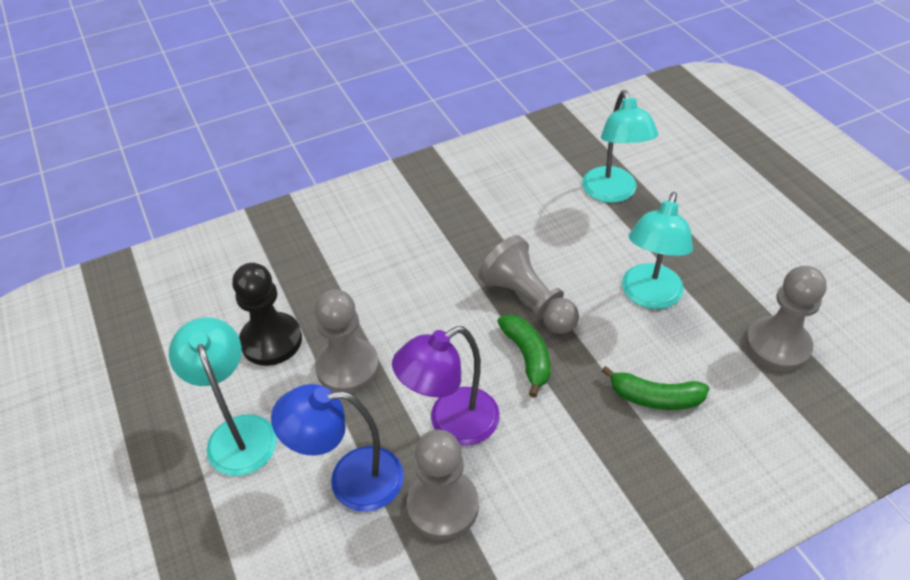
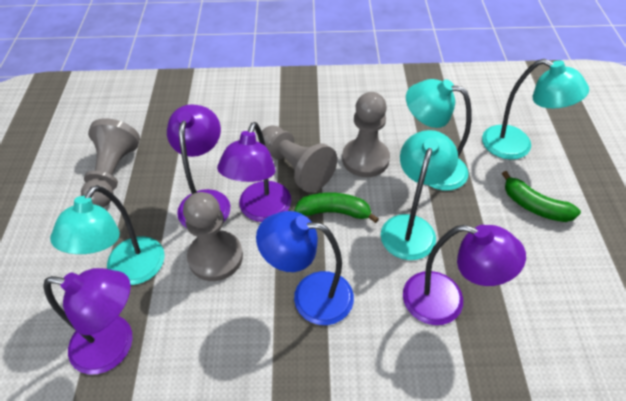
black pawn: [232,263,302,366] = 1 -> none = 0
purple lamp: [392,326,500,446] = 1 -> [43,268,133,374] [167,104,230,228] [217,122,291,222] [403,225,526,325] = 4
turquoise lamp: [169,317,277,476] [582,90,658,203] [622,192,693,309] = 3 -> [50,185,165,285] [381,130,458,260] [406,79,472,191] [482,59,589,160] = 4

